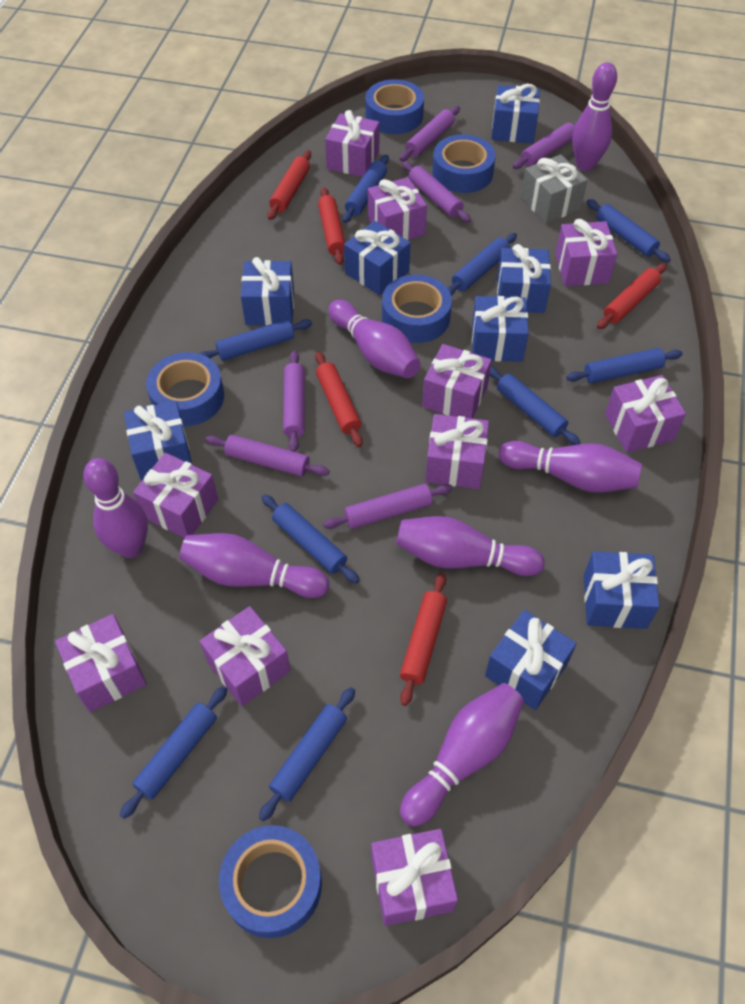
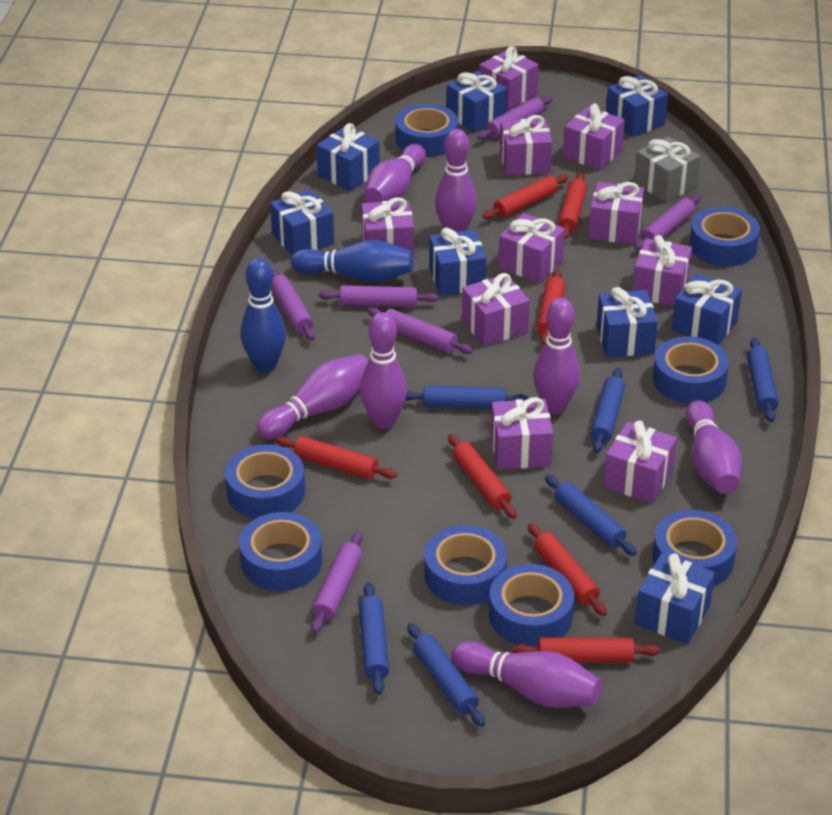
blue bowling pin: none = 0 -> [240,258,286,373] [291,240,414,283] = 2
blue rolling pin: [120,686,227,819] [199,319,312,361] [259,687,355,821] [261,494,359,584] [343,155,389,223] [447,233,517,296] [489,367,580,445] [566,348,683,383] [587,199,671,262] = 9 -> [359,582,389,695] [405,386,528,409] [407,623,485,727] [545,475,637,556] [590,368,625,453] [747,338,778,422] = 6
blue tape: [146,352,224,426] [219,825,322,938] [365,79,424,134] [382,275,452,343] [432,134,496,193] = 5 -> [225,444,305,518] [239,512,322,591] [396,104,458,157] [424,525,507,605] [489,564,574,647] [652,510,737,586] [653,336,729,404] [690,207,760,266] = 8
red rolling pin: [268,150,311,220] [315,351,363,447] [318,187,345,265] [400,573,447,706] [597,263,667,329] = 5 -> [275,436,397,479] [448,434,517,519] [483,174,569,219] [512,637,660,663] [528,523,607,616] [537,269,565,346] [558,173,587,239] = 7

